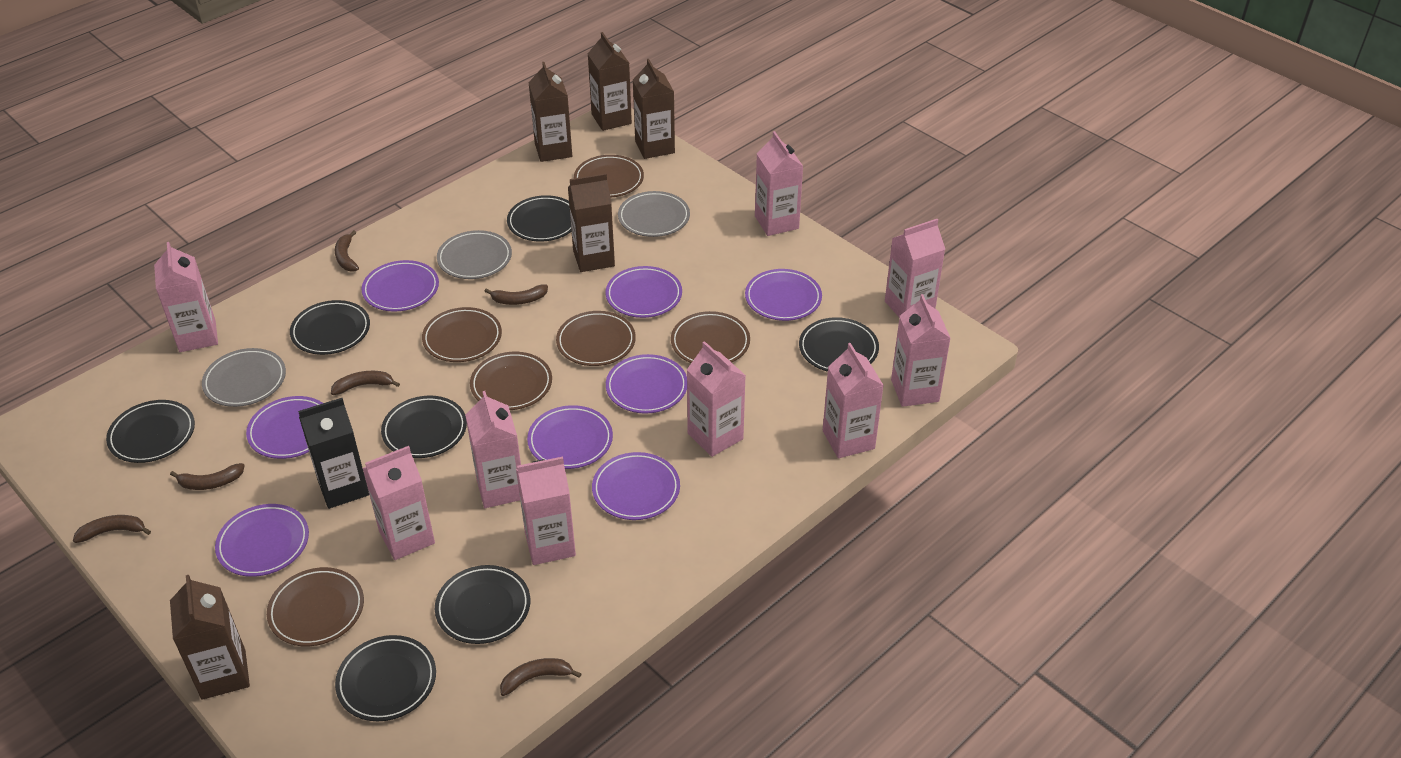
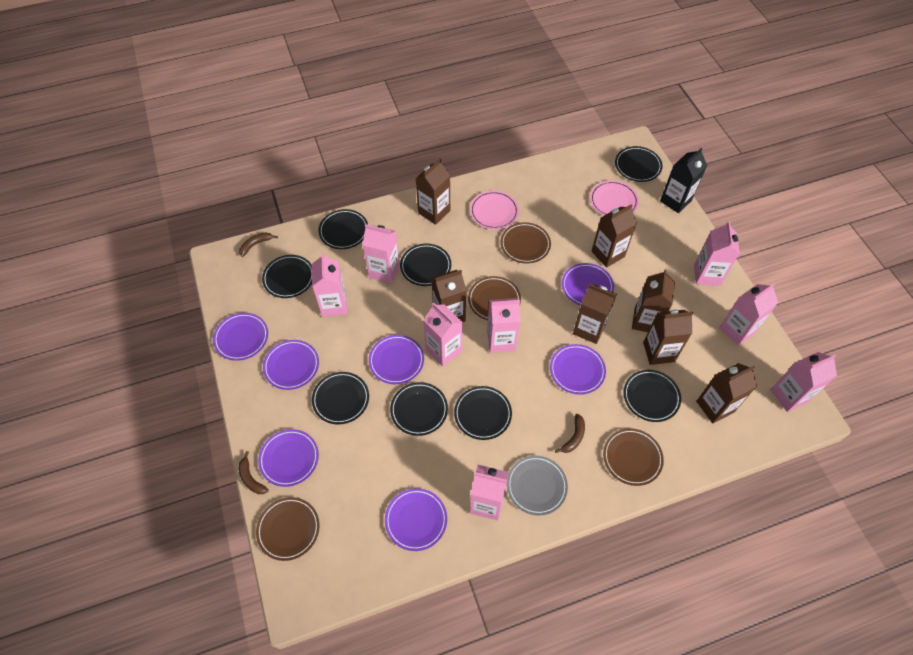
black plate: [106,400,195,463] [290,300,370,355] [335,635,436,721] [381,396,467,458] [435,565,530,644] [507,195,572,242] [799,317,879,372] = 7 -> [262,255,312,298] [312,372,369,425] [318,209,368,249] [390,382,448,436] [400,244,451,286] [454,386,512,440] [615,146,662,182] [623,370,681,422] = 8
brown banana: [73,515,151,543] [170,463,245,490] [331,371,400,395] [335,230,359,272] [485,284,548,305] [500,658,582,696] = 6 -> [239,232,278,257] [239,451,269,494] [555,414,585,453] = 3
brown carton: [170,575,250,700] [528,62,572,162] [568,173,615,272] [588,32,632,131] [633,59,675,159] = 5 -> [416,159,450,225] [431,270,466,322] [573,284,617,344] [591,204,637,268] [632,270,675,332] [643,309,693,365] [696,363,757,423] = 7
brown plate: [267,567,364,646] [422,307,502,362] [470,352,552,410] [556,311,636,366] [574,155,644,198] [671,311,750,363] = 6 -> [256,497,320,561] [468,276,521,320] [501,222,551,263] [603,428,664,486] = 4
grey plate: [202,348,286,407] [437,230,512,279] [618,191,690,237] = 3 -> [507,456,568,516] = 1
pink carton: [154,242,218,352] [363,446,435,560] [465,391,521,508] [516,456,576,565] [687,341,746,457] [755,131,803,236] [823,343,884,458] [885,219,945,318] [891,294,951,407] = 9 -> [312,253,347,317] [362,224,400,283] [423,303,463,366] [470,465,509,521] [487,298,520,353] [694,221,740,286] [719,283,778,346] [771,352,837,412] = 8
pink plate: none = 0 -> [470,191,519,229] [590,180,639,216] = 2
purple plate: [215,504,309,577] [246,396,323,459] [362,260,439,312] [527,405,613,469] [592,452,680,520] [606,266,682,318] [606,354,687,413] [745,269,822,321] = 8 -> [213,313,268,361] [258,429,319,487] [263,340,319,390] [369,335,424,384] [385,488,447,551] [550,344,606,395] [562,263,614,306] = 7

